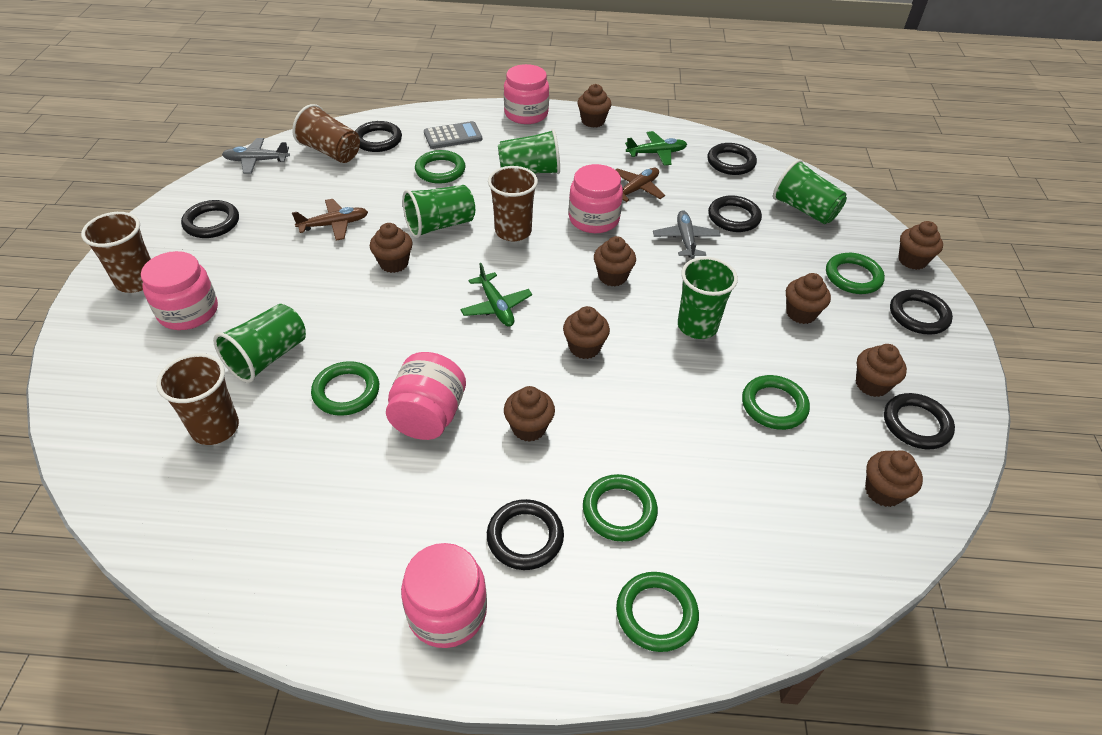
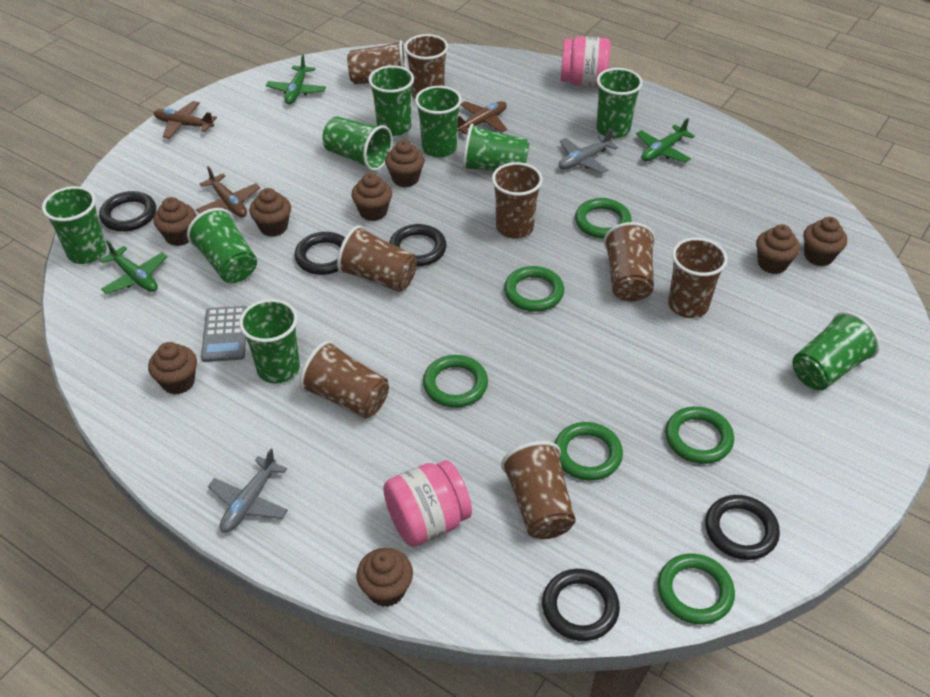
black ring: [181,200,239,238] [355,121,402,152] [487,499,564,570] [708,143,757,175] [708,195,762,232] [884,393,955,449] [890,289,953,335] = 7 -> [99,191,156,232] [294,232,345,275] [389,224,446,267] [542,569,620,641] [705,495,780,560] = 5
brown cup: [81,212,151,293] [156,353,239,445] [292,104,360,163] [488,166,538,241] = 4 -> [300,340,389,419] [337,225,417,292] [347,40,407,84] [404,34,448,99] [492,162,543,239] [501,441,576,539] [604,222,655,301] [668,237,728,318] = 8
brown cupcake: [370,223,413,273] [504,386,555,442] [563,306,610,359] [577,84,612,127] [594,236,636,286] [786,273,831,324] [856,344,907,397] [865,450,923,507] [898,221,943,270] = 9 -> [148,342,197,395] [153,197,196,246] [249,188,291,237] [351,173,392,221] [356,548,413,607] [385,140,425,187] [756,224,800,274] [803,217,847,266] = 8
brown plane: [292,199,368,241] [616,168,665,202] = 2 -> [154,101,217,139] [196,166,260,217] [457,101,507,135] = 3
green cup: [213,304,306,383] [402,185,475,238] [498,129,560,174] [678,257,738,339] [773,159,847,224] = 5 -> [42,186,106,264] [187,208,257,283] [239,299,300,383] [323,116,393,171] [368,65,414,136] [415,86,462,157] [462,124,530,171] [596,68,643,138] [792,311,880,391] = 9
green plane: [460,263,532,327] [625,131,687,166] = 2 -> [100,240,167,294] [266,55,326,104] [636,118,695,163] = 3
pink jar: [141,251,218,330] [386,352,466,440] [401,543,487,648] [504,64,549,124] [569,164,623,233] = 5 -> [383,460,472,547] [561,36,610,87] = 2

